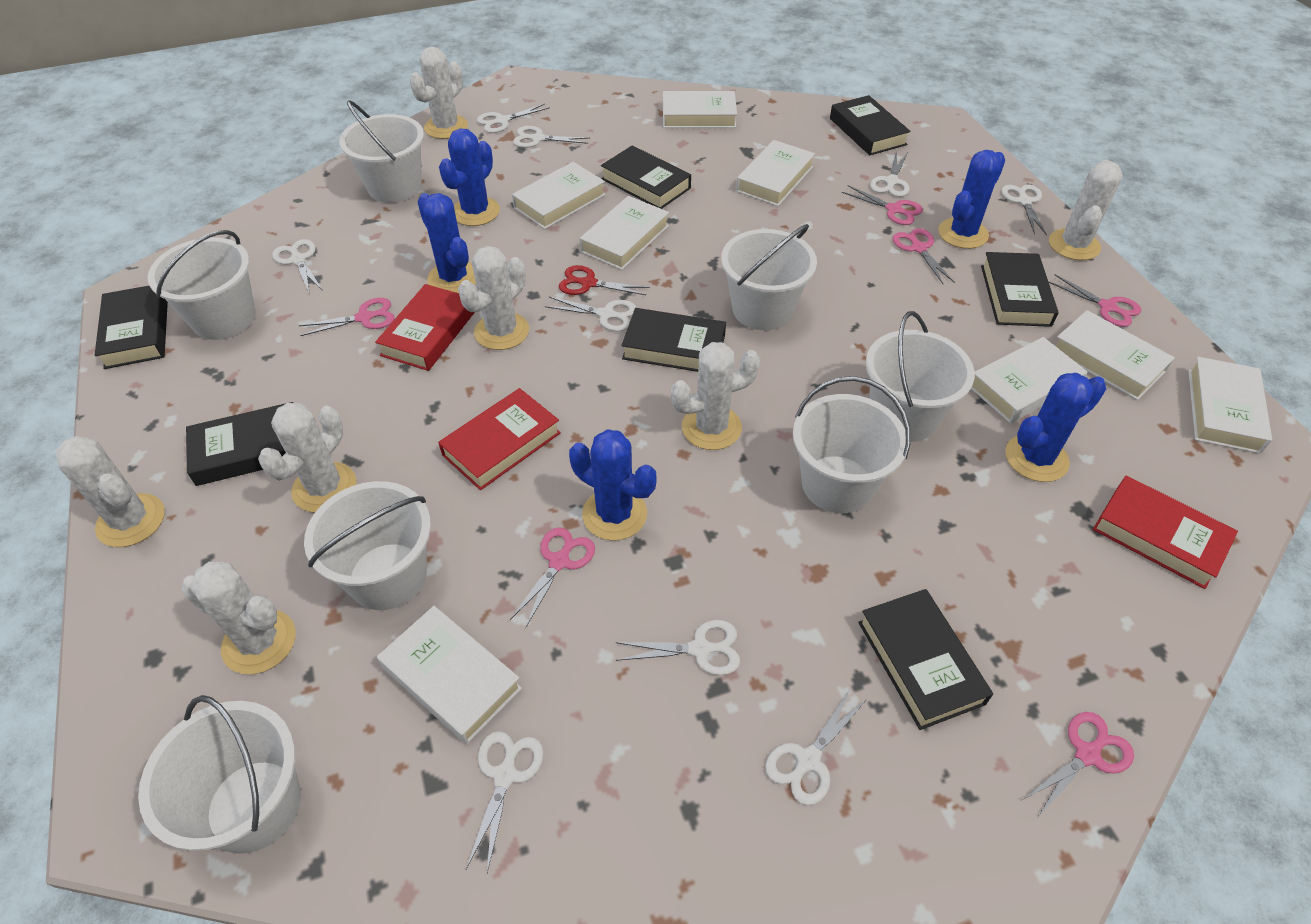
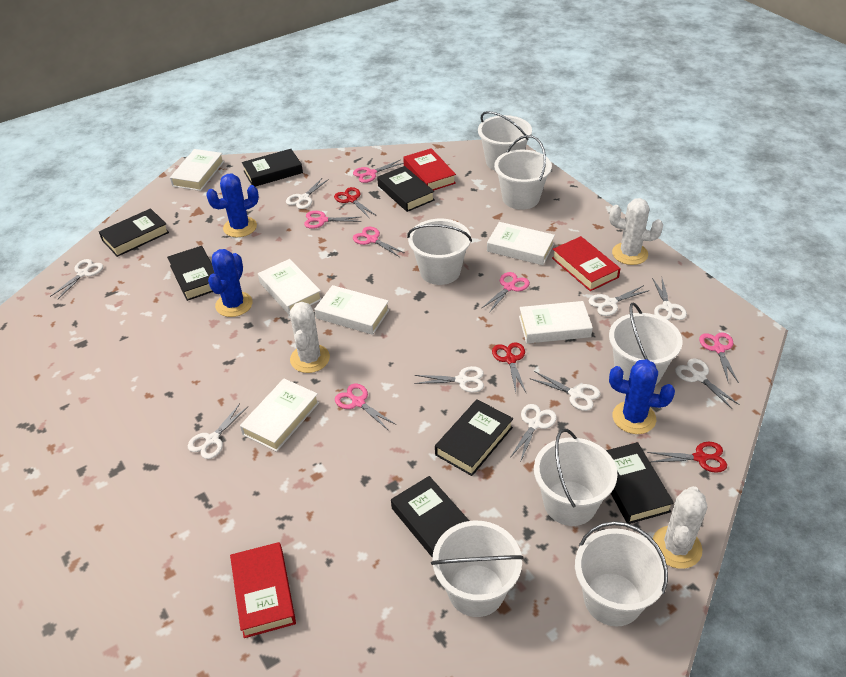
blue cactus: [418,193,476,293] [439,129,500,226] [569,429,656,541] [938,150,1005,249] [1005,373,1106,482] = 5 -> [206,174,259,237] [208,249,253,317] [609,359,675,434] = 3
red scissors: [559,265,649,295] = 1 -> [334,187,377,218] [492,342,526,392] [647,442,727,473] = 3
white book: [377,606,522,744] [512,162,606,229] [580,196,669,270] [663,91,737,128] [736,140,815,206] [971,337,1087,423] [1055,310,1175,400] [1188,357,1272,454] = 8 -> [170,149,224,191] [240,379,319,452] [258,259,321,315] [315,285,389,335] [487,222,555,265] [519,301,593,344] = 6
white cactus: [55,436,165,547] [181,562,296,674] [258,403,356,513] [409,47,468,139] [458,246,529,350] [671,342,760,450] [1049,160,1123,260] = 7 -> [290,302,330,373] [609,198,663,265] [652,486,707,569] = 3

